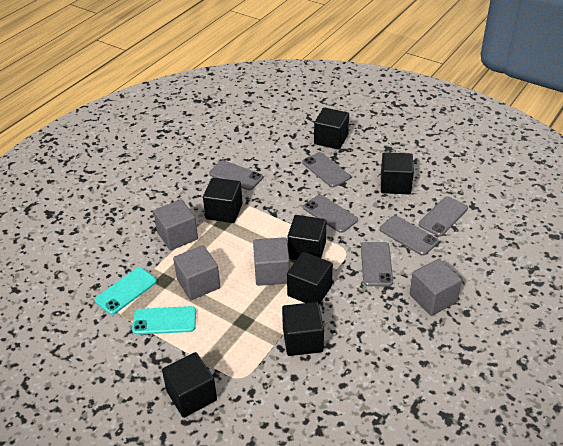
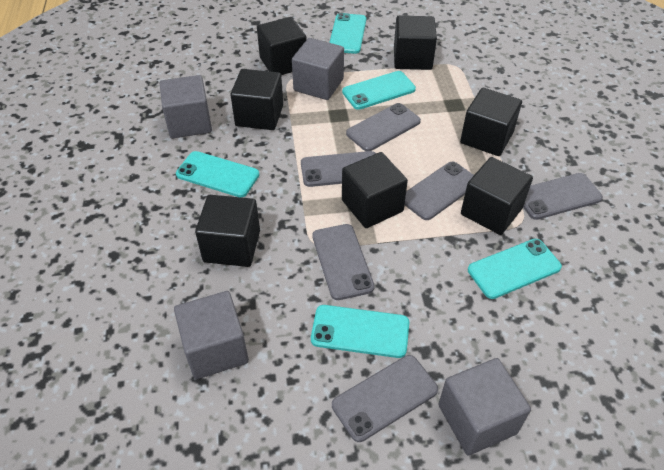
turquoise phone: [95,267,157,315] [132,306,196,335] = 2 -> [176,151,260,197] [311,305,409,358] [329,13,366,54] [342,71,416,110] [468,239,562,299] = 5

